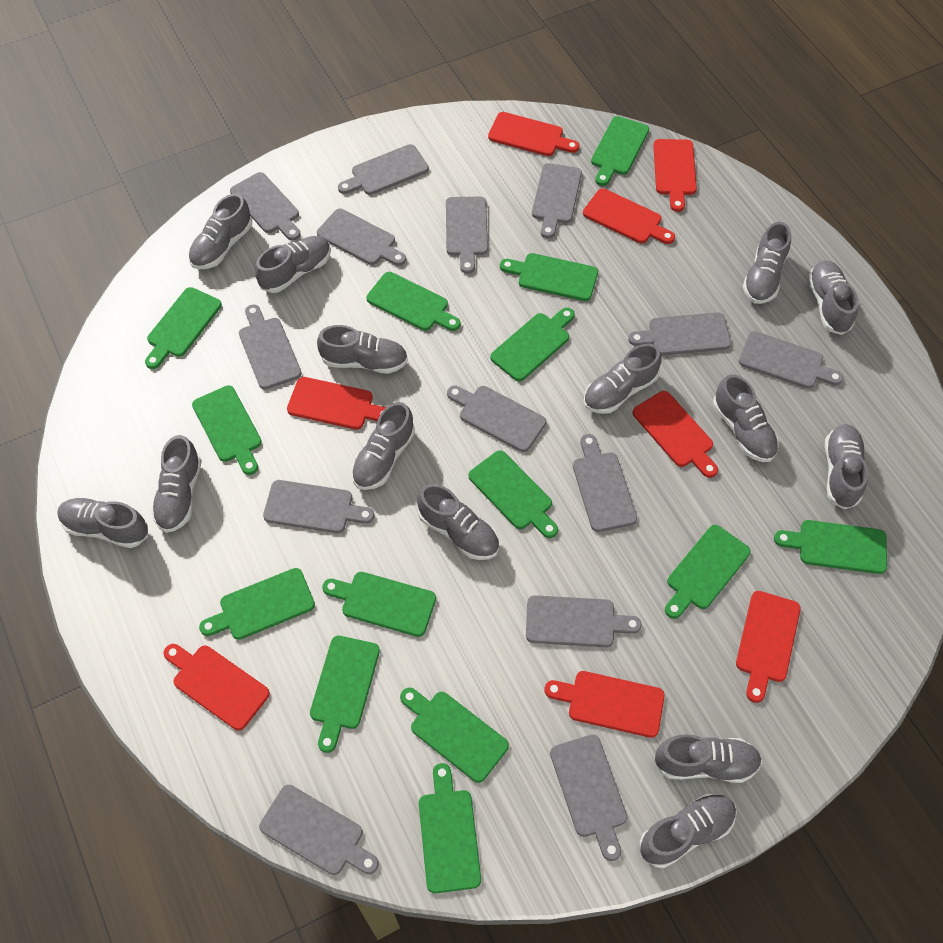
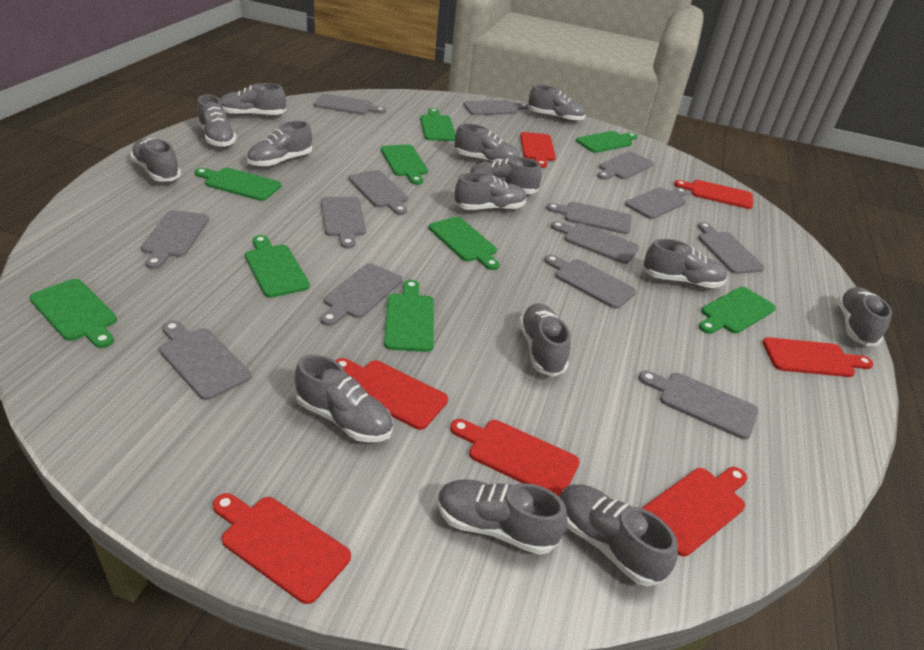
green cutting board: [145,287,222,369] [192,385,262,475] [199,568,315,640] [310,636,380,753] [322,572,436,637] [366,272,461,331] [400,688,509,783] [419,763,481,893] [469,450,558,538] [490,307,575,382] [500,253,598,301] [591,116,649,186] [665,525,751,619] [774,520,887,574] = 14 -> [29,279,117,348] [195,168,281,201] [245,235,310,298] [381,144,428,185] [384,280,434,352] [420,108,455,141] [429,217,500,270] [576,131,637,153] [699,287,776,334] = 9
red cutting board: [163,644,270,731] [287,377,386,430] [488,112,580,156] [544,671,665,738] [583,188,675,244] [633,391,718,478] [653,139,697,212] [736,591,801,703] = 8 -> [212,493,351,604] [335,358,448,430] [450,419,580,496] [520,132,556,168] [642,467,747,557] [674,180,753,209] [762,337,873,377] = 7

